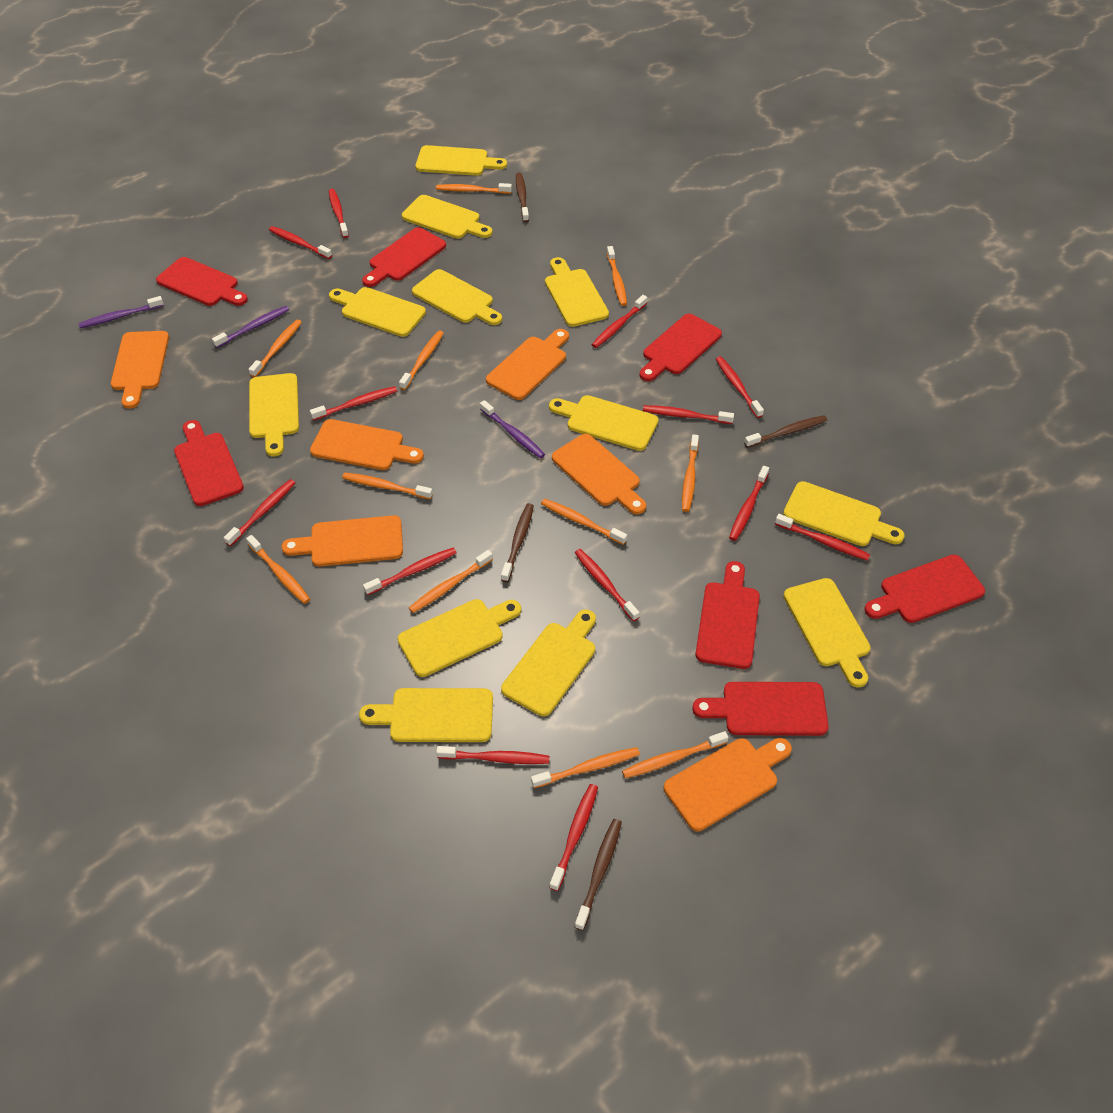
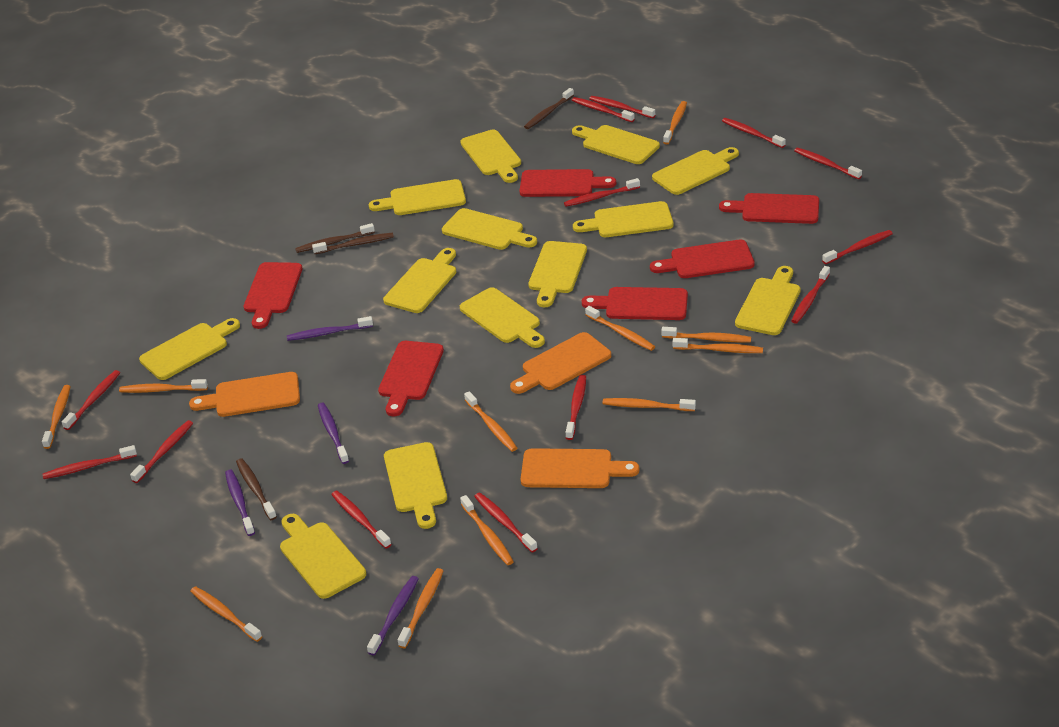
orange cutting board: [111,331,169,409] [281,515,403,566] [310,419,424,470] [486,329,569,400] [552,434,646,514] [664,738,792,831] = 6 -> [189,372,300,417] [510,332,611,394] [521,448,639,488] = 3
purple toothbrush: [78,296,164,328] [212,306,289,348] [480,400,545,458] = 3 -> [225,470,255,536] [287,316,373,341] [318,403,349,464] [367,576,419,655] = 4
red cutting board: [156,257,248,306] [174,420,244,506] [362,227,446,287] [639,314,722,381] [692,682,829,736] [695,561,760,669] [864,555,985,623] = 7 -> [244,262,302,329] [378,341,444,416] [520,169,616,197] [582,287,688,320] [650,240,755,278] [719,193,819,224] = 6
yellow cutting board: [249,373,299,456] [329,287,426,337] [359,688,493,742] [397,599,521,677] [402,195,493,239] [412,269,502,325] [415,145,507,176] [501,610,596,716] [545,257,609,327] [549,395,659,451] [783,481,905,546] [784,578,871,688] = 12 -> [139,318,240,380] [280,514,366,599] [369,179,466,215] [383,248,456,313] [384,442,447,529] [442,208,537,250] [460,130,521,183] [460,287,545,348] [528,241,587,307] [572,125,660,164] [573,201,673,237] [652,147,739,195] [735,266,801,335] = 13

